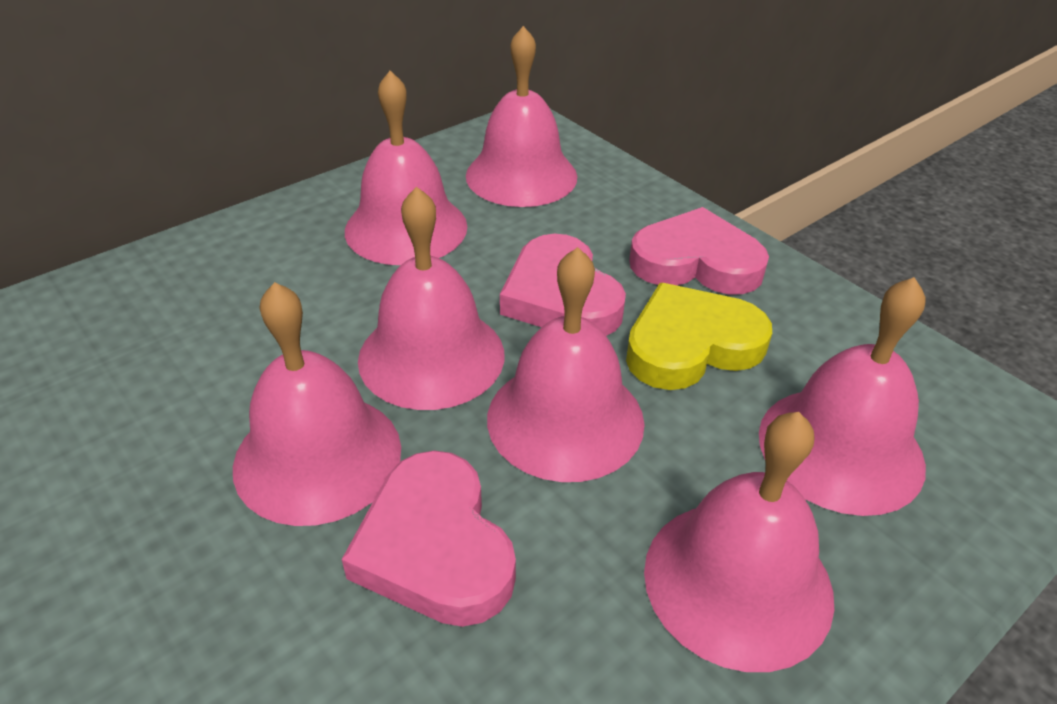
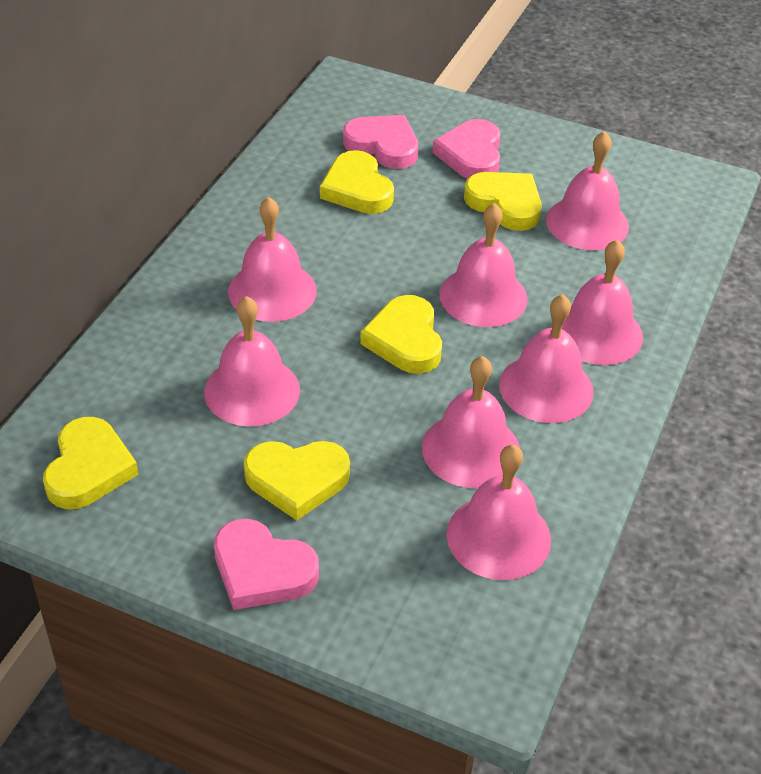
pink bell: [233,282,401,526] [345,71,467,265] [358,187,504,410] [466,26,577,207] [487,247,644,482] [644,412,834,672] [759,277,926,516] = 7 -> [204,296,300,427] [228,197,317,322] [422,356,520,488] [440,203,528,327] [447,444,551,580] [499,294,594,423] [546,131,629,250] [562,239,643,365] = 8
yellow heart: [626,283,772,390] = 1 -> [43,417,139,509] [244,441,350,520] [320,150,394,214] [360,295,442,374] [464,172,542,231] = 5

